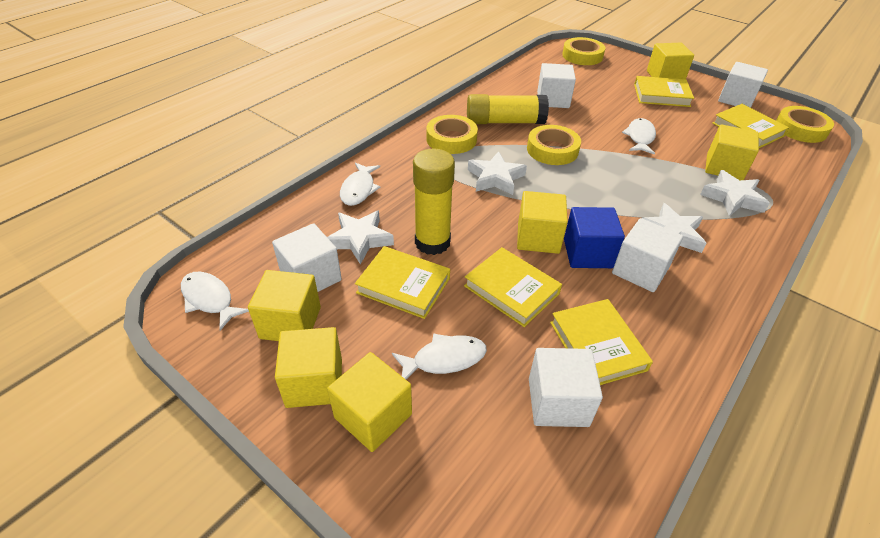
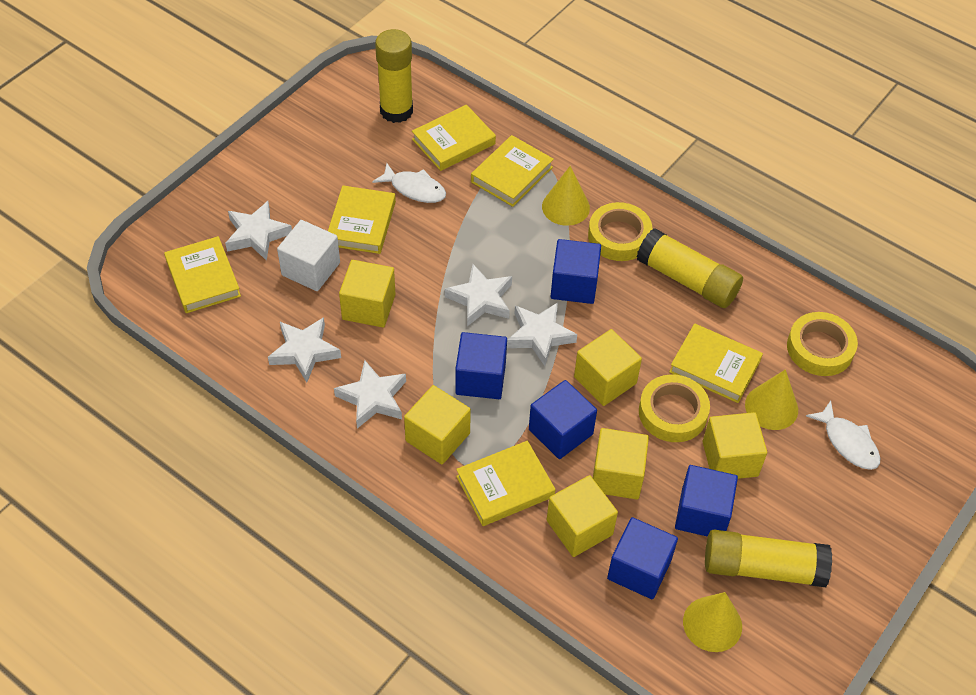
blue cube: [564,207,625,268] = 1 -> [455,332,507,399] [529,380,597,459] [550,239,601,304] [607,517,678,599] [675,465,738,537] = 5
white cube: [272,223,342,292] [529,348,603,427] [537,63,576,108] [612,218,683,292] [718,62,768,108] = 5 -> [277,220,340,291] = 1
white fish: [181,272,249,331] [340,162,380,206] [392,333,487,379] [622,118,656,155] = 4 -> [372,163,446,203] [806,401,880,470] = 2
white star: [327,210,394,265] [468,151,527,195] [642,203,707,253] [700,170,770,216] = 4 -> [225,201,292,261] [268,317,341,382] [334,360,406,429] [445,264,512,326] [507,302,577,366] = 5
yellow book: [355,246,450,319] [464,247,562,327] [550,299,653,385] [634,76,694,107] [712,104,789,148] = 5 -> [164,236,241,313] [328,186,396,254] [412,105,496,171] [456,441,555,526] [471,135,554,207] [669,323,763,403] = 6
yellow cone: none = 0 -> [542,166,590,226] [683,592,742,652] [745,369,798,430] = 3
yellow glue stick: [413,149,455,255] [467,94,549,124] = 2 -> [375,29,413,123] [637,228,743,308] [705,530,832,587] = 3
yellow tape: [427,115,478,154] [527,125,581,165] [562,37,605,65] [776,106,834,143] = 4 -> [588,202,652,261] [639,374,710,442] [787,312,858,376] = 3

